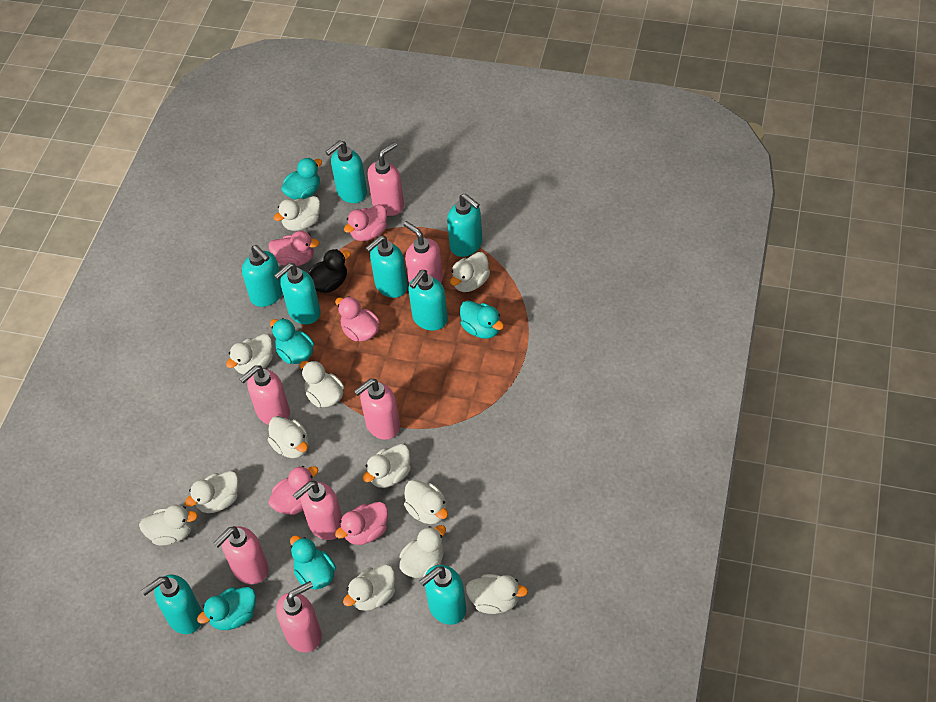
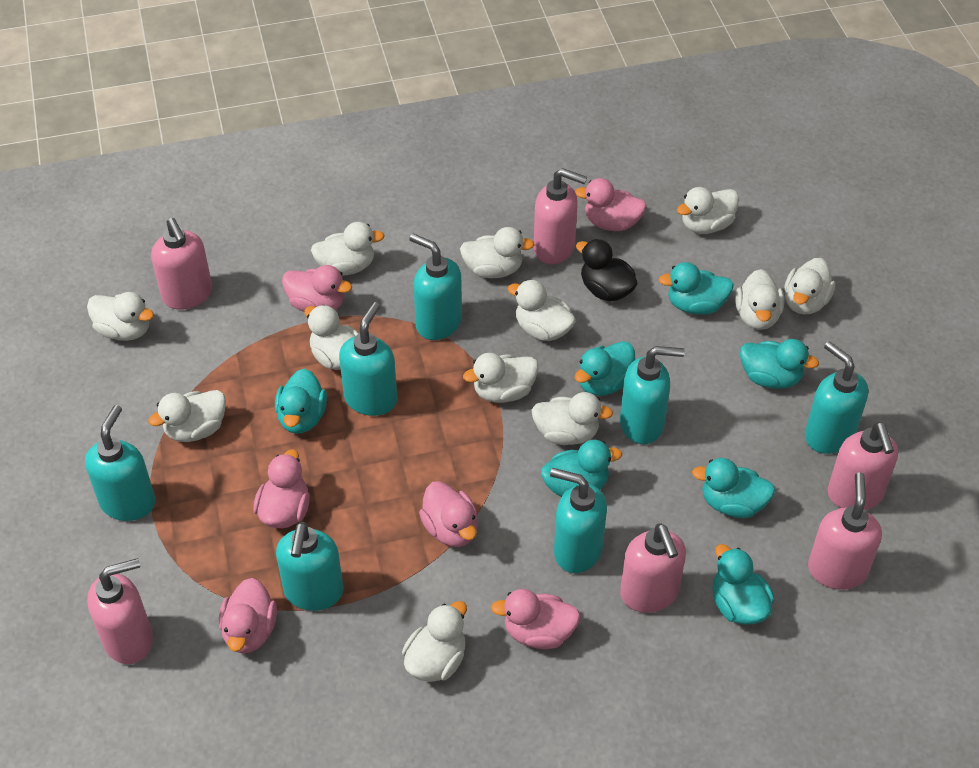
pink duck: [268,231,320,266] [268,466,318,515] [335,296,379,342] [335,502,388,545] [344,204,387,241] = 5 -> [219,578,277,654] [253,449,310,528] [282,265,352,312] [419,481,478,547] [491,589,581,649] [575,178,647,231] = 6
pink soap dispenser: [213,526,269,584] [239,366,290,425] [276,581,322,652] [293,481,342,540] [354,379,400,440] [367,142,404,216] [403,221,443,283] = 7 -> [87,558,153,664] [151,218,212,310] [534,168,587,264] [620,524,686,613] [808,472,882,590] [827,422,898,510] = 6
turquoise duck: [197,587,256,630] [270,318,314,364] [281,158,322,200] [290,535,336,589] [460,301,504,339] = 5 -> [275,368,327,434] [541,440,622,497] [575,341,635,396] [659,262,734,315] [692,458,775,518] [713,544,774,625] [740,339,819,389] = 7
turquoise soap dispenser: [141,575,202,634] [242,245,283,307] [274,263,321,325] [325,140,367,203] [366,236,408,298] [408,270,448,331] [419,565,466,625] [447,193,482,257] = 8 -> [85,405,155,521] [276,522,343,611] [339,302,397,416] [409,234,462,340] [550,468,607,573] [620,346,685,444] [805,341,868,454] = 7

